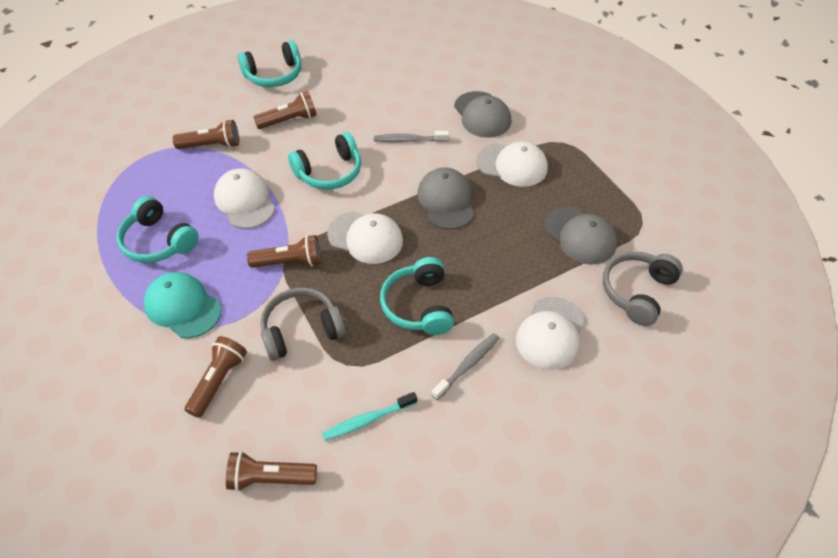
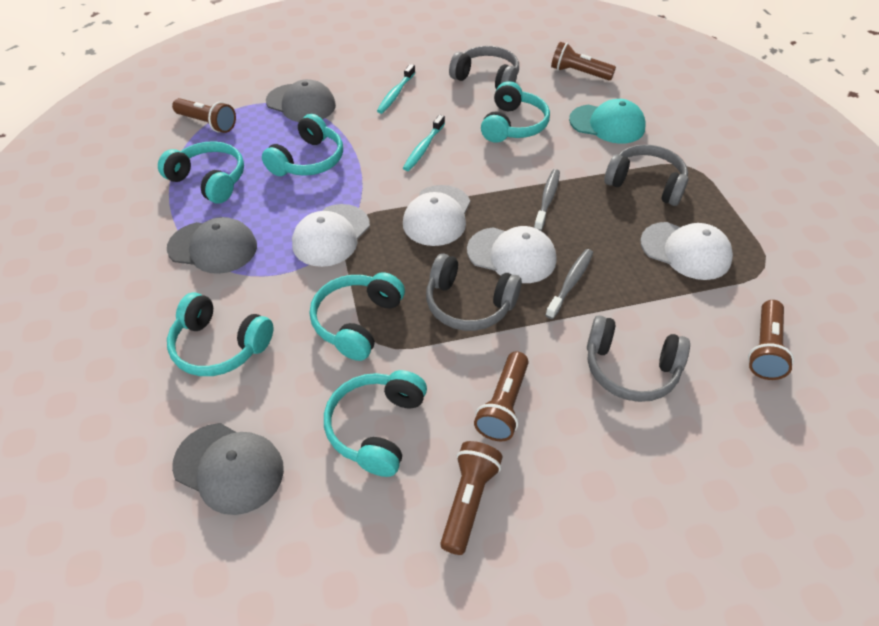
grey headphones: [261,288,346,361] [603,252,683,326] = 2 -> [426,253,522,331] [449,46,519,89] [587,315,690,402] [604,144,688,206] = 4
turquoise headphones: [117,196,199,263] [238,40,301,87] [288,132,361,190] [380,257,454,335] = 4 -> [158,141,244,203] [167,292,273,376] [262,114,343,176] [310,272,405,361] [324,370,427,477] [481,81,550,143] = 6
turquoise toothbrush: [322,392,417,441] = 1 -> [377,64,415,114] [403,115,445,171] = 2

